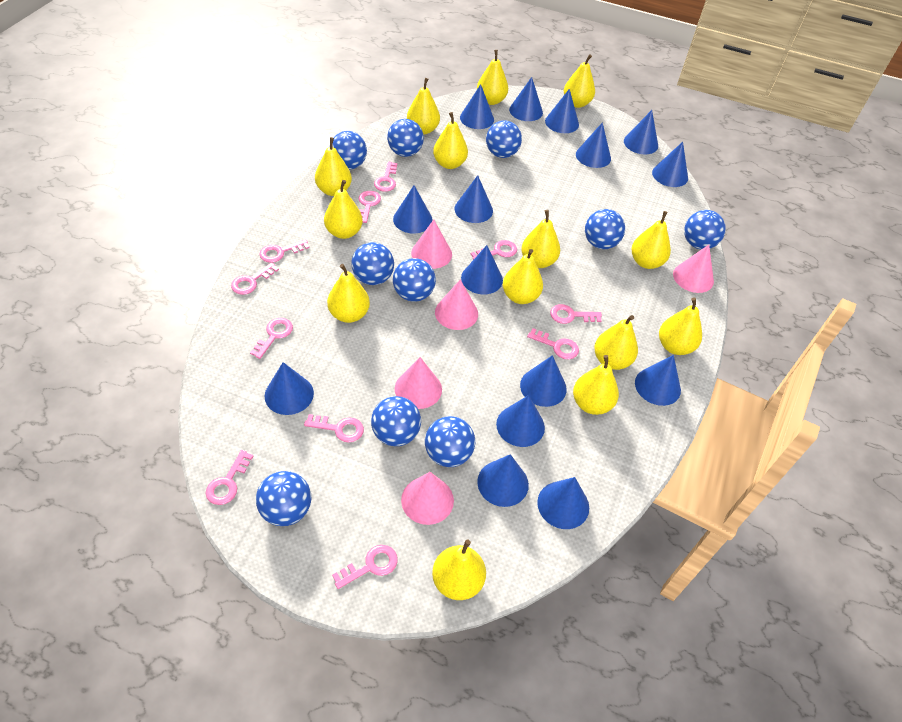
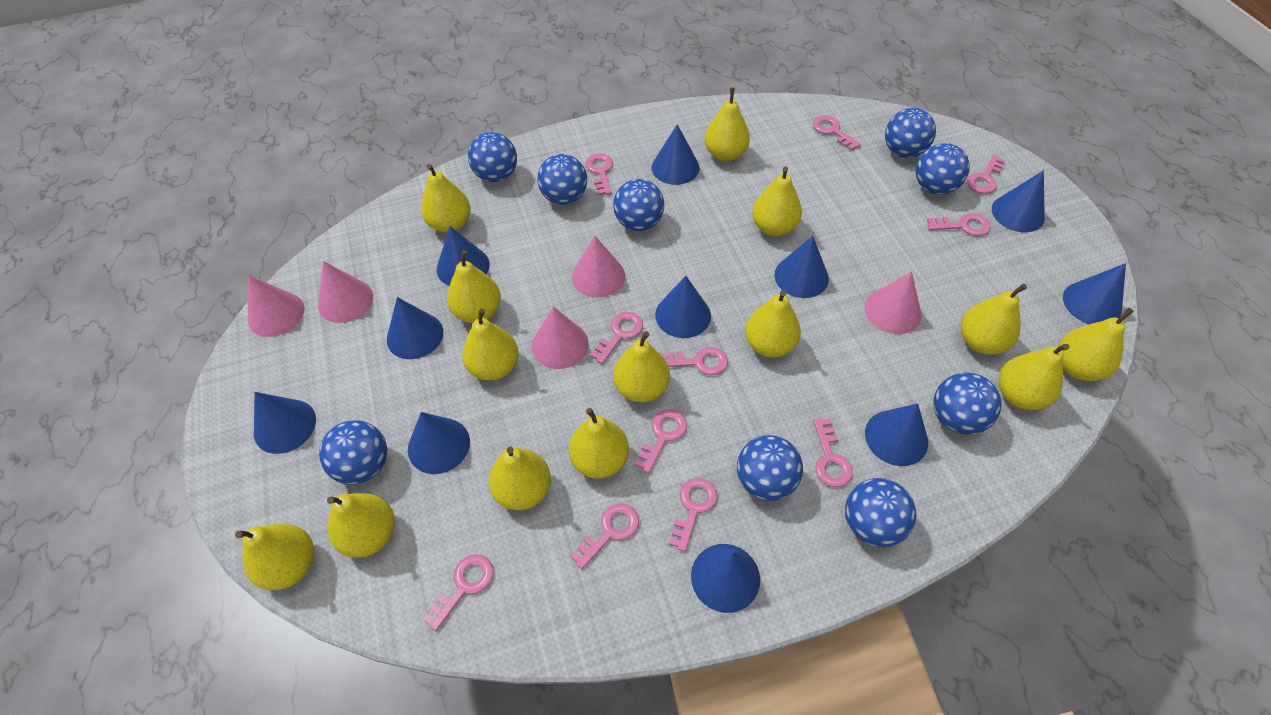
blue ball: [256,471,311,526] [332,131,367,170] [352,242,394,285] [371,396,421,446] [387,119,424,157] [393,258,436,302] [425,416,475,467] [486,120,522,158] [585,209,625,249] [684,210,726,250] = 10 -> [319,420,387,485] [468,132,517,182] [537,154,587,205] [613,179,664,231] [737,435,803,501] [845,478,916,547] [885,108,936,158] [916,143,970,195] [933,372,1001,435] = 9
blue cone: [265,362,314,415] [393,185,433,234] [454,175,493,223] [460,84,494,129] [461,245,503,295] [477,454,529,507] [496,395,545,447] [509,77,543,121] [520,355,567,407] [537,477,589,529] [545,89,579,133] [576,122,611,168] [624,110,658,154] [635,355,681,406] [652,142,688,187] = 15 -> [254,392,316,454] [387,297,443,359] [408,412,470,474] [437,226,490,286] [652,124,700,185] [655,276,711,338] [691,544,760,613] [774,236,829,298] [865,403,928,466] [992,170,1045,232] [1063,263,1126,324] = 11

